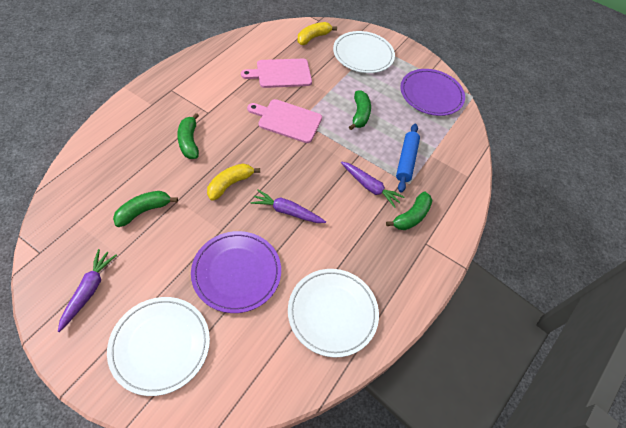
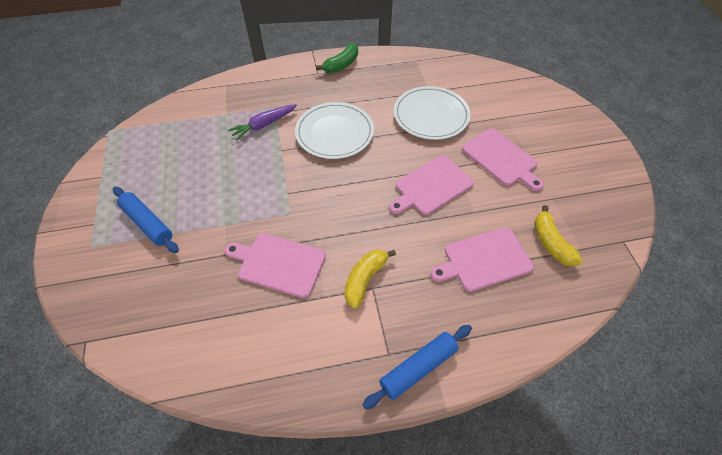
blue rolling pin: [396,124,420,192] = 1 -> [113,187,179,253] [362,325,472,409] = 2
green banana: [113,191,178,227] [177,113,199,159] [349,90,371,130] [386,192,432,230] = 4 -> [316,43,358,73] = 1
pink cutting board: [241,59,312,88] [247,99,322,143] = 2 -> [224,233,326,298] [389,155,474,215] [430,227,534,292] [462,128,544,191] = 4
purple carrot: [58,249,117,332] [251,189,326,223] [341,161,404,208] = 3 -> [228,104,297,141] = 1
purple plate: [191,231,281,313] [400,69,465,116] = 2 -> none = 0
white plate: [107,297,210,396] [288,269,379,358] [333,31,395,73] = 3 -> [295,102,374,159] [394,86,471,140] = 2

